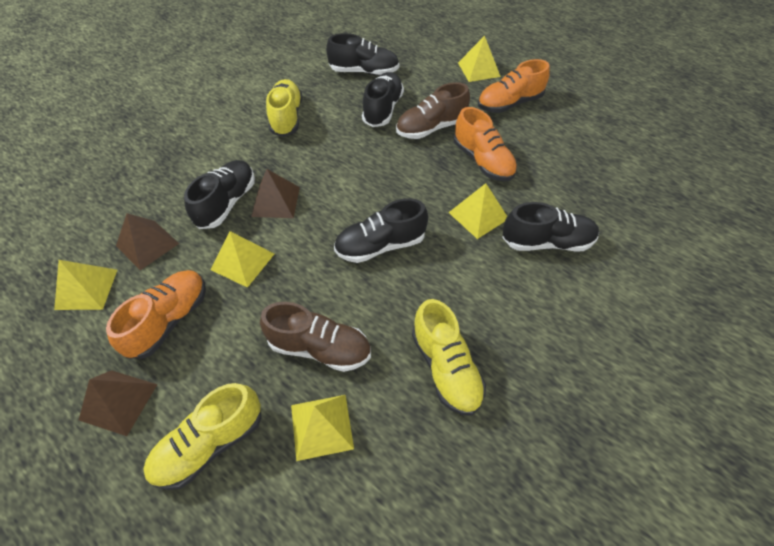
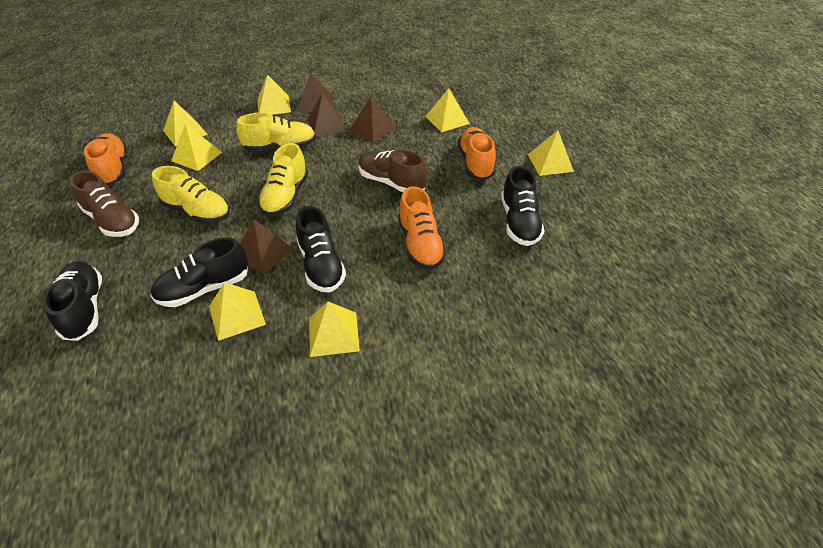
black shoe: [184,160,255,229] [326,33,399,75] [334,198,428,263] [362,72,404,127] [502,202,599,251] = 5 -> [43,261,102,341] [150,237,248,307] [296,206,346,293] [501,166,545,246] = 4
brown pyramid: [79,370,158,436] [116,213,179,270] [251,169,300,218] = 3 -> [240,219,293,274] [296,72,333,112] [307,93,346,137] [349,97,396,142] = 4
yellow pyramid: [54,260,117,310] [210,231,274,288] [291,395,354,461] [448,183,507,239] [458,36,501,82] = 5 -> [163,101,208,146] [171,124,222,171] [209,282,266,341] [257,74,291,115] [309,302,360,357] [425,89,470,133] [528,130,574,176] = 7

